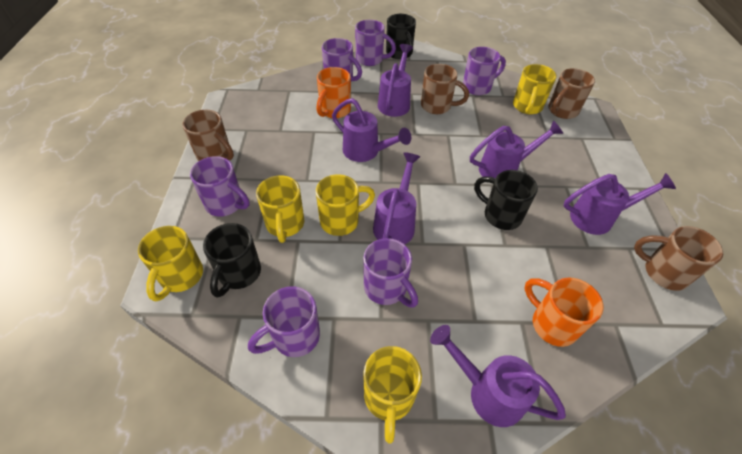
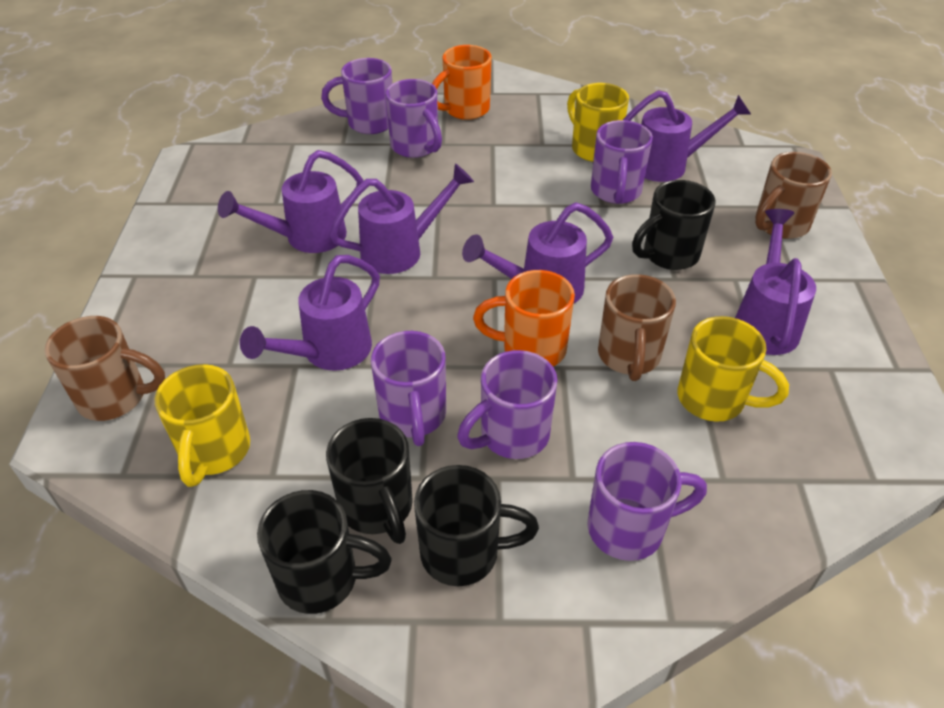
black mug: [203,223,261,298] [386,14,416,59] [474,170,538,230] = 3 -> [257,490,392,614] [326,418,413,544] [414,465,539,586] [632,180,716,270] = 4
brown mug: [182,110,234,161] [421,64,469,114] [548,68,595,119] [634,226,723,291] = 4 -> [44,316,165,421] [598,274,676,381] [755,152,832,239] = 3
yellow mug: [138,226,203,301] [256,175,304,243] [316,174,375,236] [363,346,422,443] [513,64,557,114] = 5 -> [155,364,250,487] [567,83,629,162] [678,316,789,422] = 3

